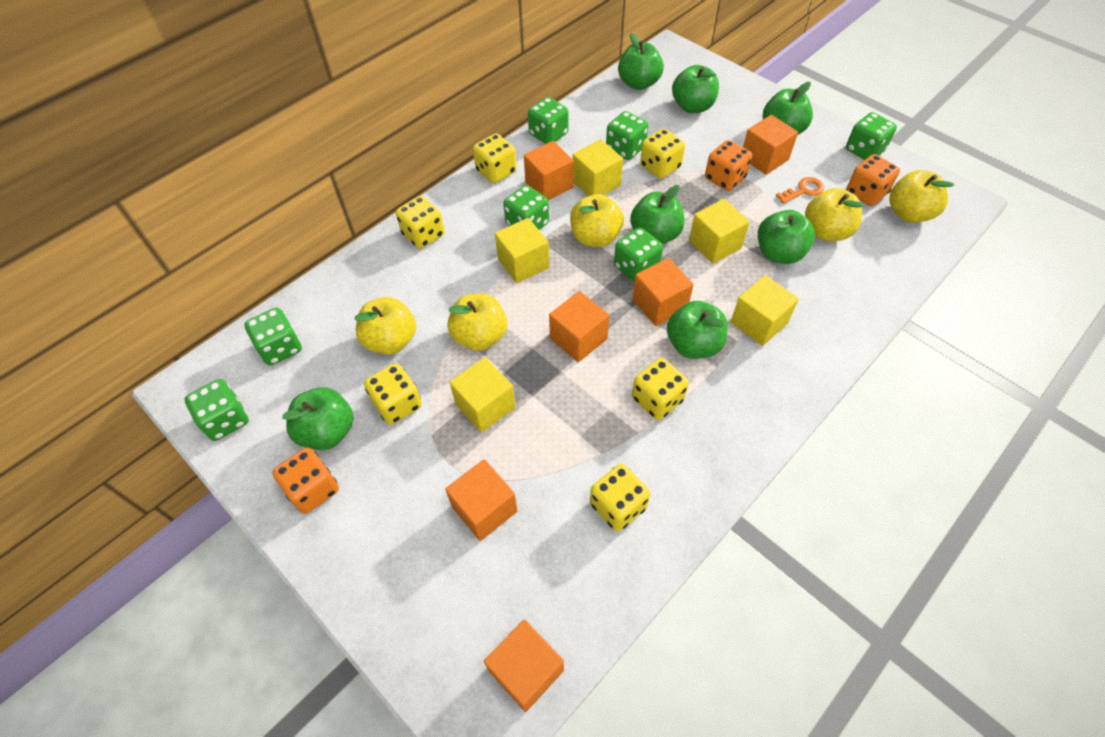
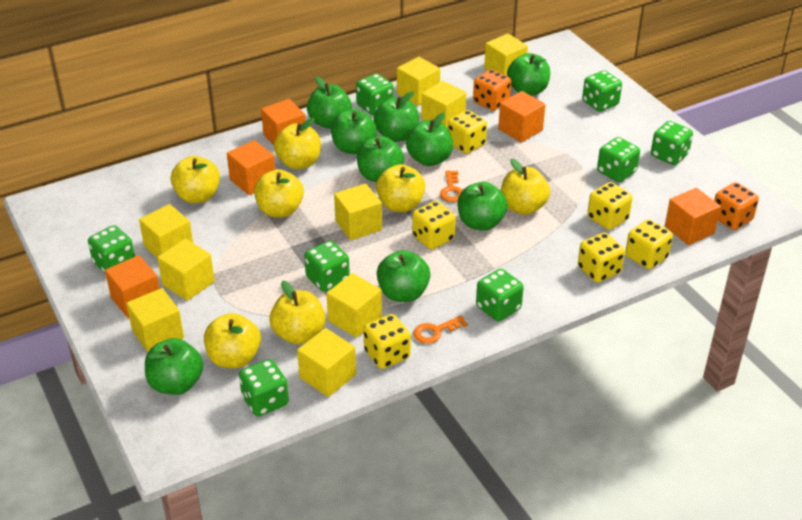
green apple: [282,387,353,450] [618,33,664,90] [630,185,684,244] [667,301,728,359] [672,65,719,113] [758,210,815,264] [763,82,813,135] = 7 -> [145,338,203,395] [307,76,352,129] [331,109,377,154] [357,136,404,182] [374,92,419,142] [377,250,430,302] [406,113,453,166] [458,182,508,231] [507,53,550,96] = 9
green dice: [185,379,249,441] [244,307,302,366] [503,185,549,230] [528,97,569,144] [606,111,648,160] [614,227,663,282] [846,112,897,160] = 7 -> [88,225,135,273] [239,359,289,416] [304,241,350,292] [356,73,393,115] [476,269,524,322] [582,70,622,112] [597,137,640,182] [651,121,693,165] = 8
orange cube: [445,459,518,541] [484,620,564,712] [524,141,574,200] [549,291,609,362] [633,258,694,326] [743,115,798,175] = 6 -> [105,255,160,318] [227,140,275,195] [261,99,306,145] [498,91,545,143] [665,188,721,245] = 5
orange dice: [272,447,339,514] [705,140,752,191] [846,154,900,206] = 3 -> [473,69,511,111] [714,182,759,230] = 2
orange key: [776,177,824,204] = 1 -> [414,315,468,344] [440,170,463,202] = 2
yellow apple: [355,297,416,355] [448,293,507,351] [570,194,624,247] [805,188,863,241] [889,170,954,223] = 5 -> [171,156,220,203] [204,313,261,368] [254,169,304,217] [269,281,326,344] [274,118,321,170] [376,164,425,212] [501,159,550,215] = 7
yellow cube: [449,357,516,433] [495,218,549,283] [572,139,623,196] [689,199,750,264] [731,275,799,346] = 5 -> [126,288,184,353] [139,204,193,258] [157,239,215,301] [297,328,356,397] [327,273,382,338] [334,183,382,240] [397,57,440,106] [421,81,466,129] [484,34,528,76] = 9

